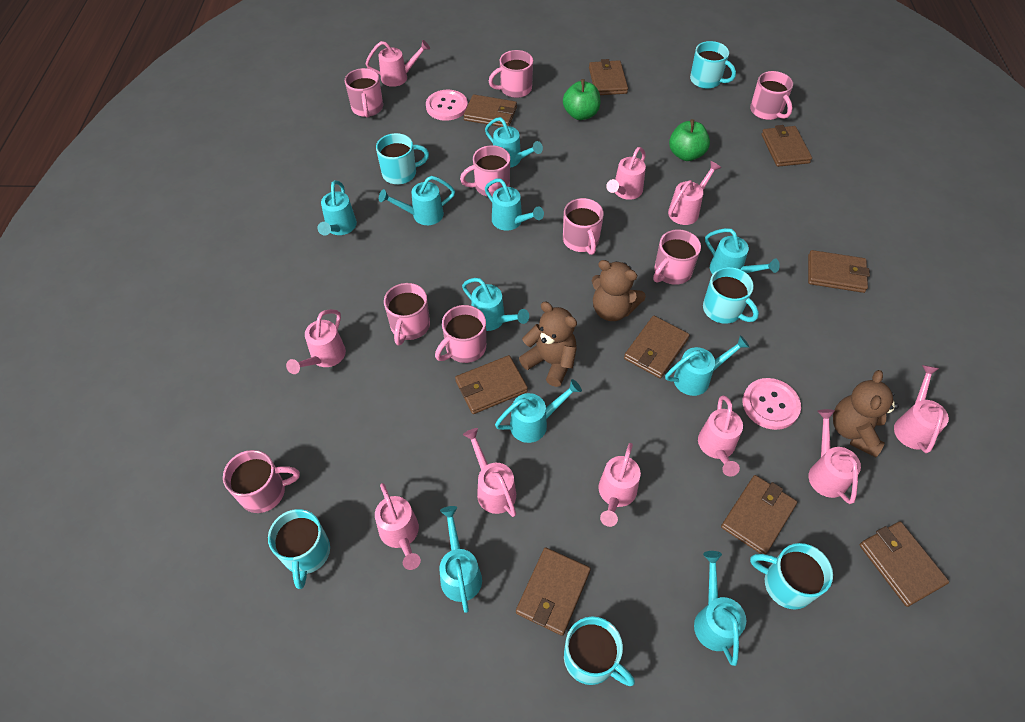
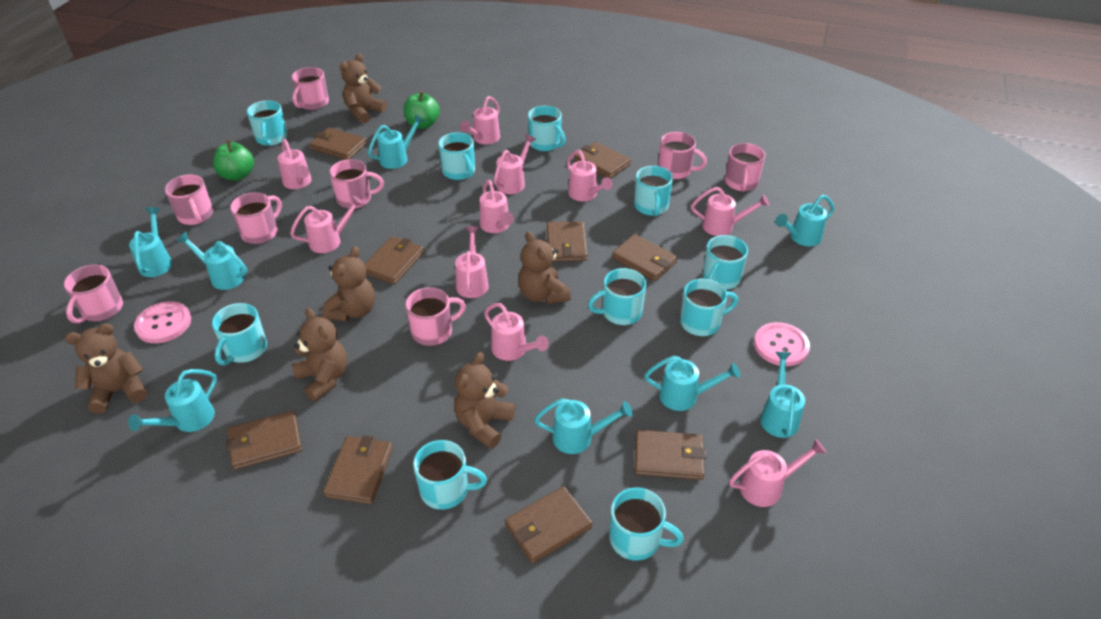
brown teddy bear: [519,302,577,387] [592,260,646,321] [833,370,899,457] = 3 -> [65,324,147,414] [292,308,348,402] [322,246,375,321] [340,53,387,123] [454,352,515,449] [518,231,571,304] = 6
pink mug: [223,450,300,513] [345,68,383,118] [384,283,430,345] [435,305,486,363] [460,145,510,197] [489,50,533,98] [563,198,604,255] [653,229,701,285] [750,71,793,120] = 9 -> [64,264,123,323] [165,175,213,225] [230,192,282,244] [292,67,329,110] [329,159,384,208] [406,287,466,346] [658,132,707,179] [725,143,765,192] = 8
turquoise mug: [268,509,330,589] [376,133,429,185] [564,617,635,686] [690,41,736,89] [703,267,759,324] [750,543,833,610] = 6 -> [212,303,267,365] [247,101,288,146] [413,440,487,510] [438,132,475,180] [528,106,566,151] [588,268,646,325] [610,487,684,561] [634,166,673,216] [680,278,738,336] [703,235,748,290] = 10
turquoise watering can: [318,180,357,236] [379,176,455,225] [439,506,482,613] [462,278,529,331] [485,117,543,168] [485,179,544,231] [495,379,582,443] [665,335,750,396] [694,551,746,666] [705,228,780,274] = 10 -> [128,369,217,432] [129,207,172,277] [177,232,247,290] [368,114,425,169] [534,398,633,454] [645,356,740,411] [760,352,805,438] [775,195,834,246] = 8

